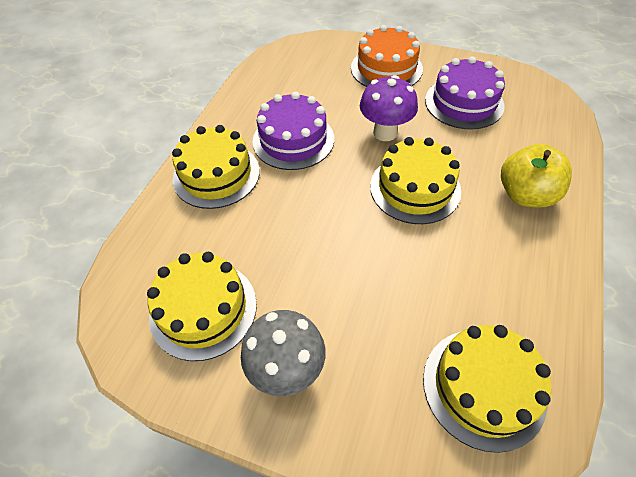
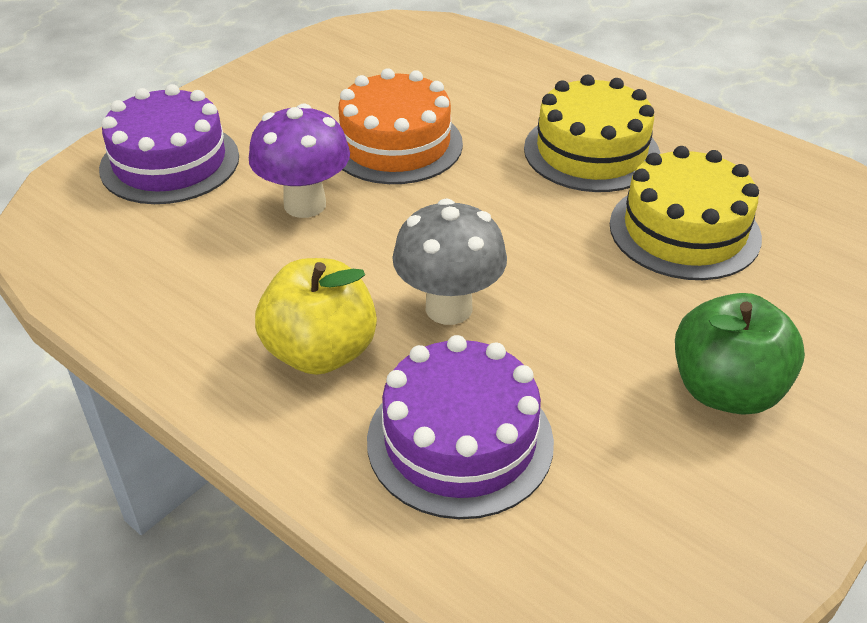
green apple: none = 0 -> [675,293,805,415] = 1
yellow cake: [147,252,257,361] [172,125,260,209] [370,137,461,224] [423,325,551,453] = 4 -> [524,75,660,192] [610,146,762,280] = 2

